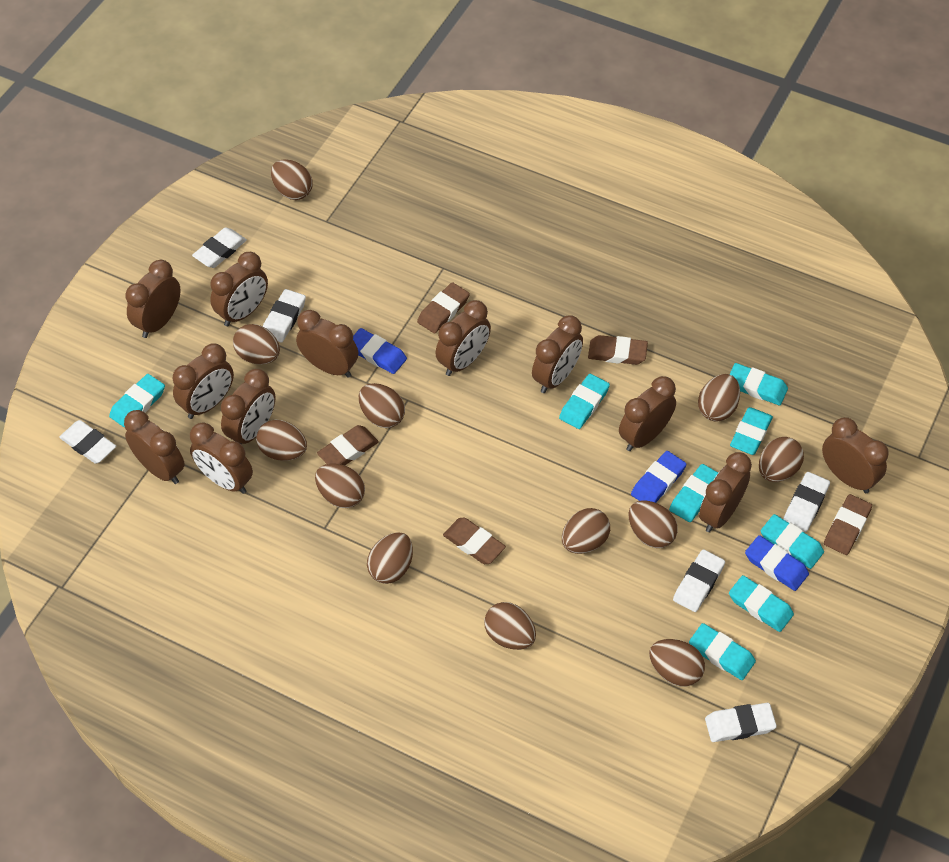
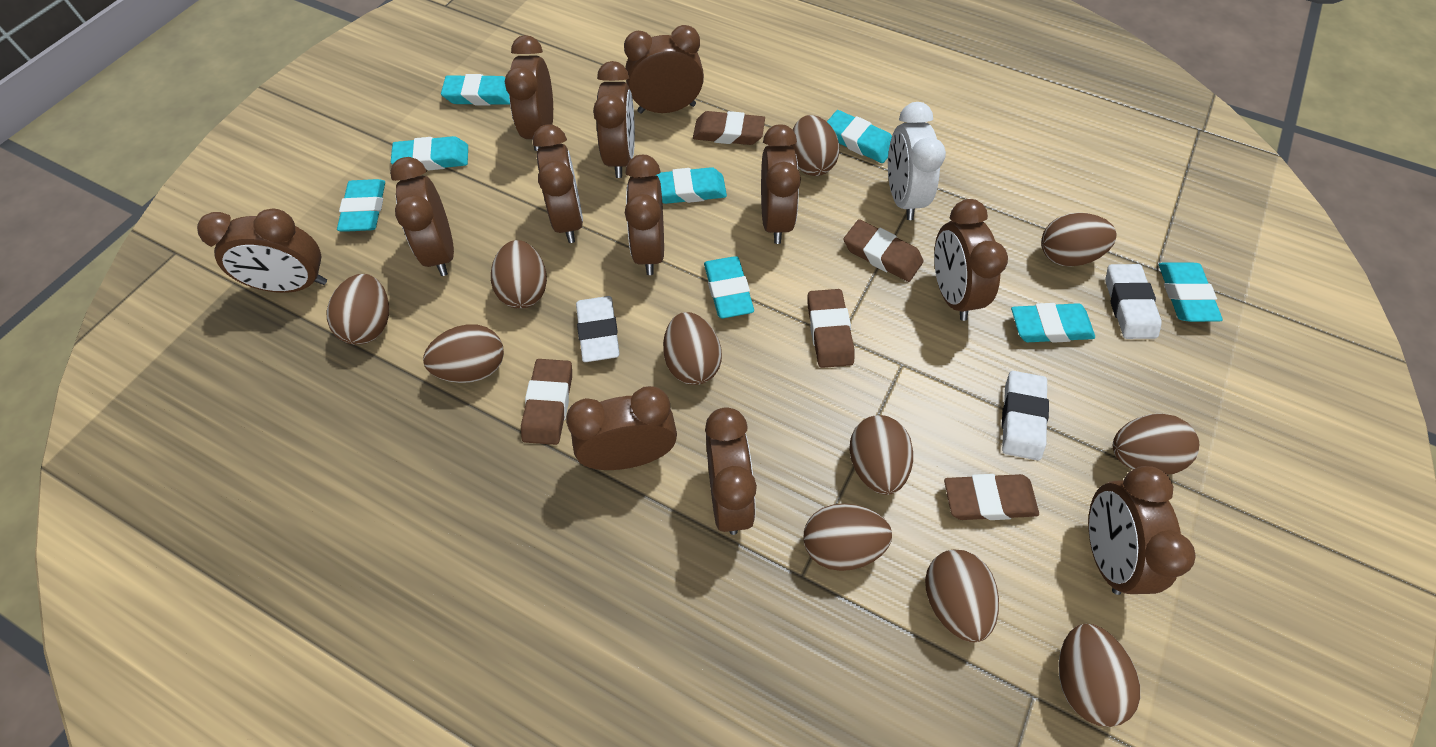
blue eraser: [353,328,407,374] [631,451,687,503] [745,535,809,591] = 3 -> none = 0
brown egg: [233,324,280,365] [256,420,307,461] [271,159,313,200] [315,463,365,508] [359,383,405,428] [367,532,413,584] [484,602,536,650] [562,508,610,554] [628,500,678,548] [649,639,705,687] [698,374,740,422] [759,437,804,482] = 12 -> [327,274,389,345] [423,324,504,383] [491,240,547,309] [663,312,722,385] [791,115,840,176] [803,504,892,571] [849,415,913,495] [925,550,999,643] [1041,213,1117,267] [1058,624,1140,727] [1113,414,1200,475] = 11
white clock: none = 0 -> [888,102,946,220] = 1
white eraser: [59,420,116,464] [192,227,247,268] [263,289,306,342] [673,549,725,612] [705,703,777,742] [783,472,830,532] = 6 -> [576,296,620,362] [1002,371,1049,460] [1106,264,1161,339] = 3

